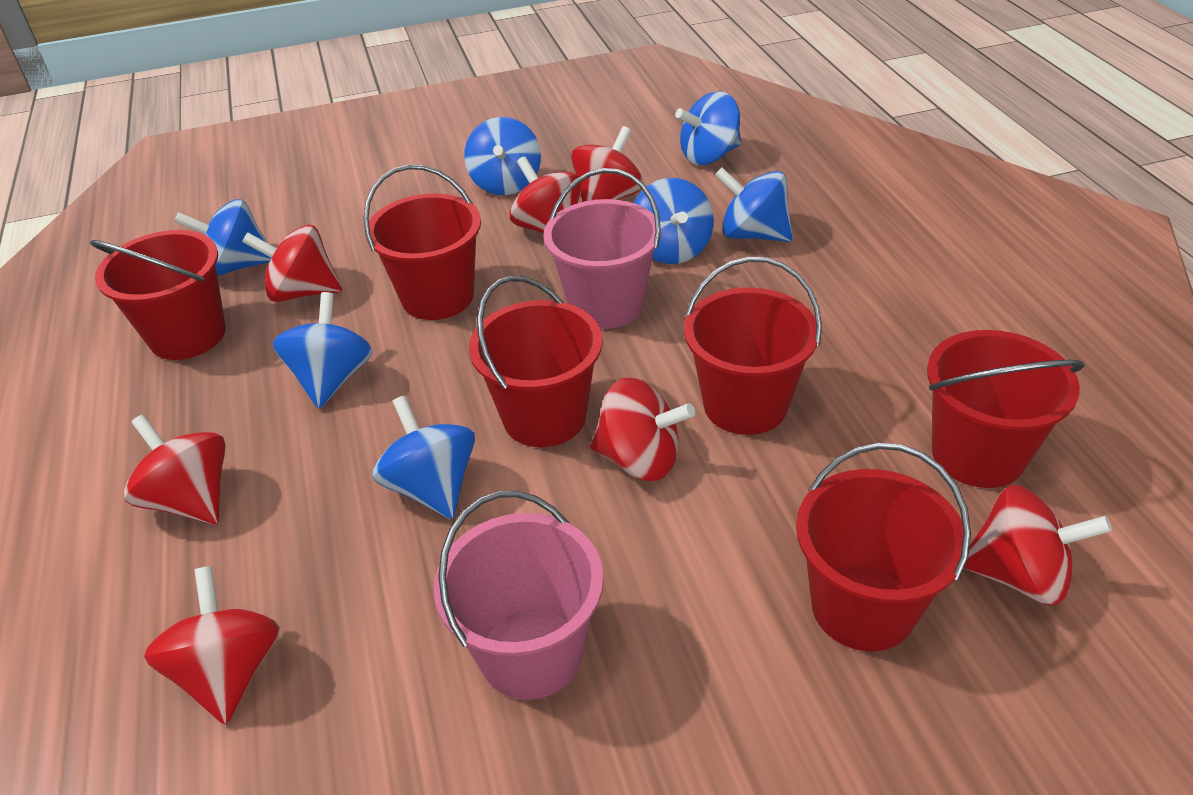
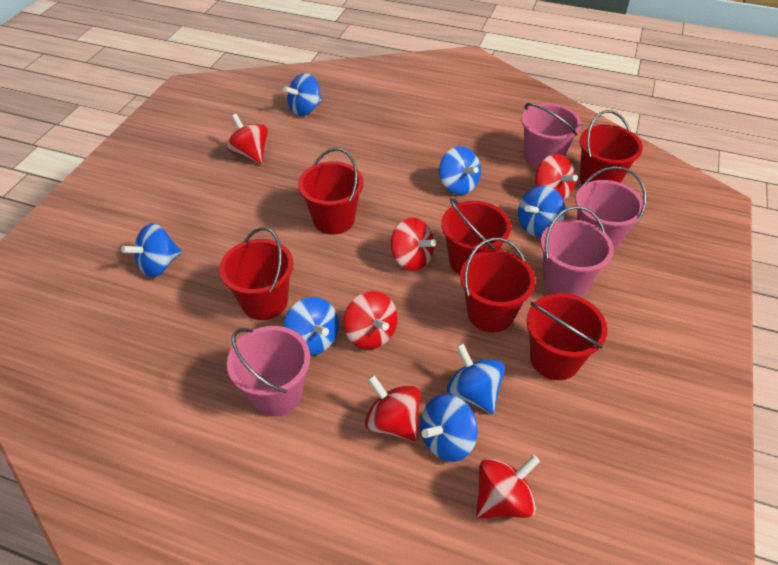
pink bucket: [434,491,604,700] [543,168,661,329] = 2 -> [227,326,310,416] [521,103,582,169] [541,206,614,297] [576,166,646,251] = 4
red spinning top: [124,414,226,525] [144,566,280,725] [242,225,342,302] [509,156,582,233] [571,126,643,202] [590,378,695,481] [964,485,1112,605] = 7 -> [226,114,268,164] [343,291,398,349] [365,375,421,442] [391,218,436,271] [476,455,540,518] [535,154,578,200] = 6

